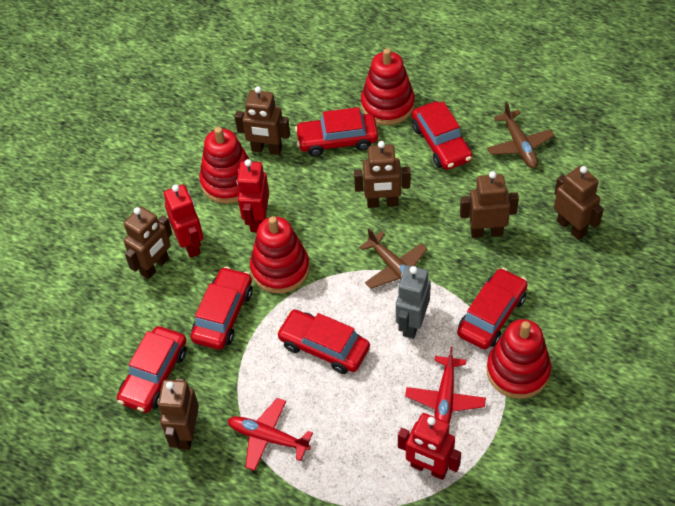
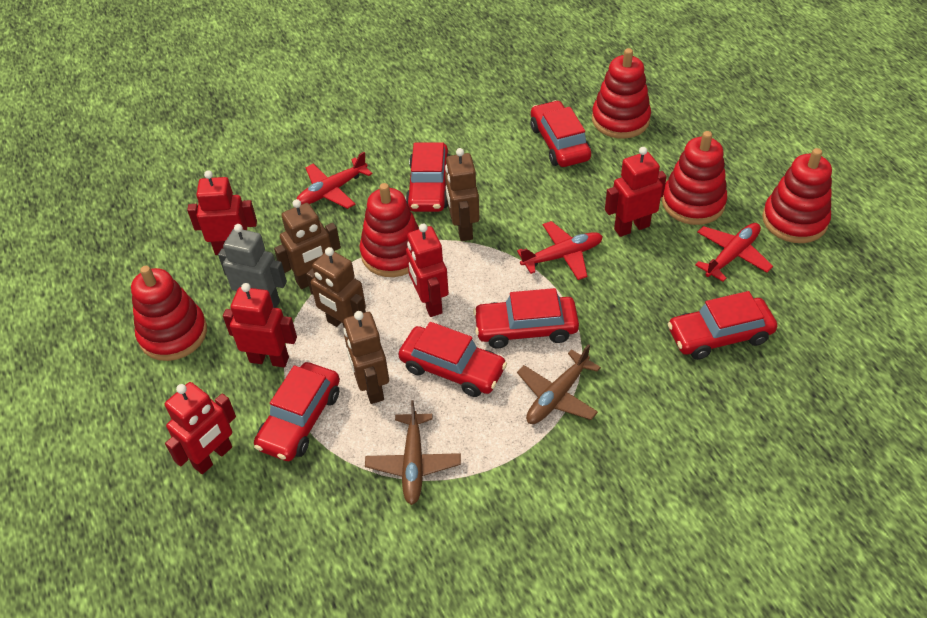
brown robot: [124,206,172,279] [158,378,199,450] [235,86,290,155] [354,141,411,208] [460,171,519,238] [554,166,604,240] = 6 -> [274,199,341,289] [306,247,366,327] [343,311,389,404] [445,148,480,241] = 4
red plane: [228,398,313,471] [405,347,486,423] = 2 -> [297,152,373,209] [517,221,603,280] [695,223,773,282] = 3
red robot: [164,185,203,258] [237,159,269,233] [398,413,461,480] = 3 -> [165,382,236,474] [187,170,257,255] [223,283,297,367] [406,224,449,317] [605,147,667,237] = 5
red stacking toy: [199,127,249,204] [250,216,310,294] [361,48,415,125] [486,319,551,399] = 4 -> [131,266,207,361] [360,183,419,277] [592,48,651,139] [662,131,727,225] [762,148,832,243] = 5

